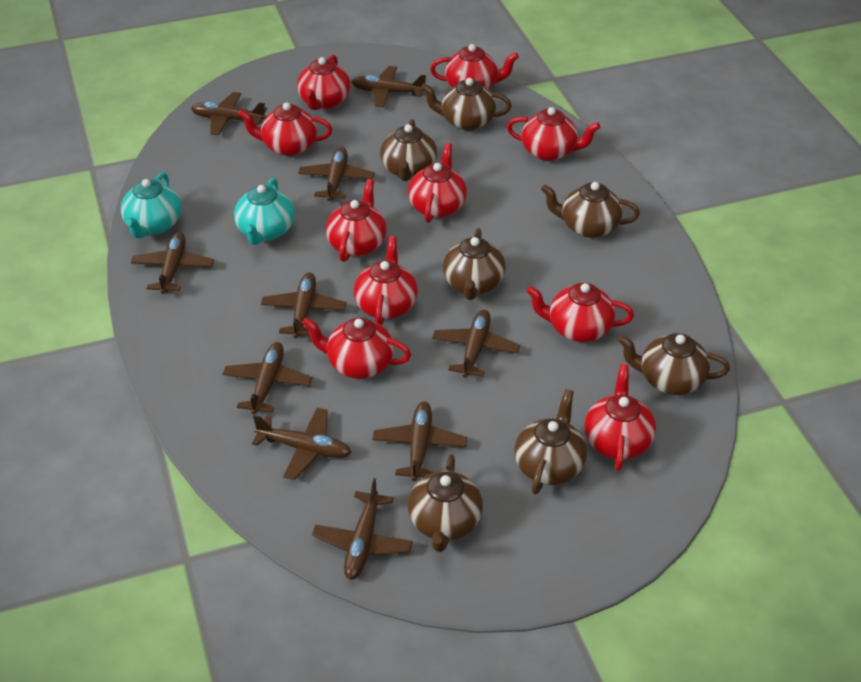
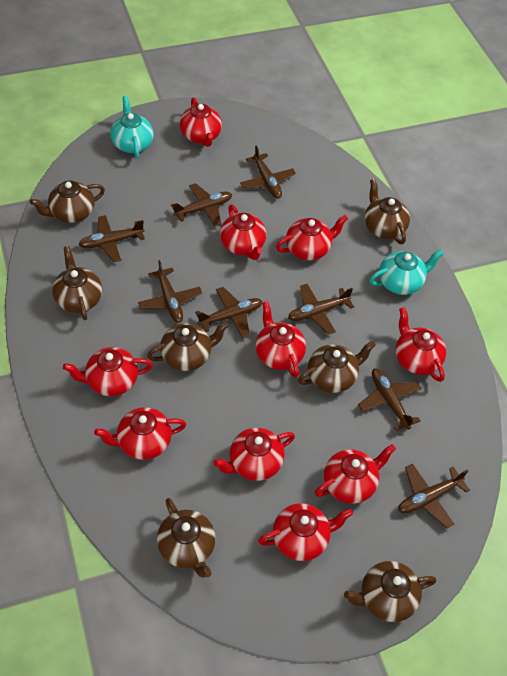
brown plane: [131,232,214,294] [191,92,267,135] [223,342,313,415] [252,408,352,480] [261,272,347,338] [298,147,375,201] [312,478,413,580] [351,66,426,107] [372,402,467,481] [432,310,520,378] = 10 -> [78,215,145,262] [138,260,202,323] [171,183,232,226] [195,287,262,338] [240,145,296,198] [288,284,354,335] [358,368,422,431] [398,464,470,529] = 8

